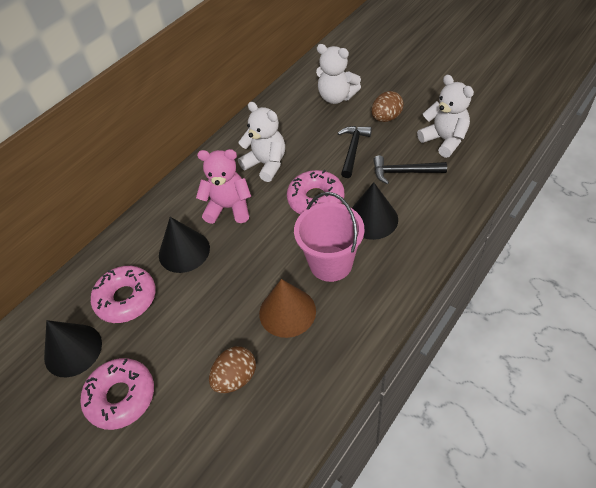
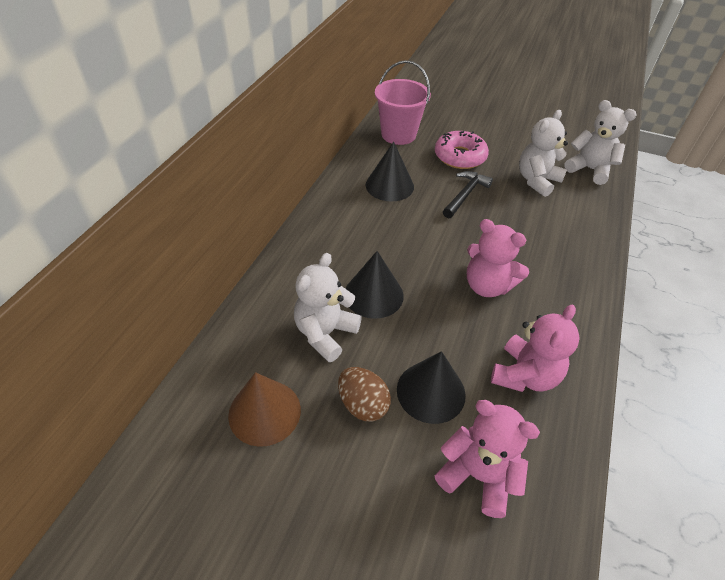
black hammer: [338,126,372,178] [373,155,447,184] = 2 -> [443,171,493,218] = 1
brown egg: [209,346,256,393] [371,91,404,122] = 2 -> [338,367,391,421] = 1
pink donut: [80,358,154,430] [91,266,156,323] [287,170,344,214] = 3 -> [435,131,489,169] = 1
pink teddy bear: [196,149,251,224] = 1 -> [435,400,540,518] [467,219,529,297] [491,304,580,392] = 3

